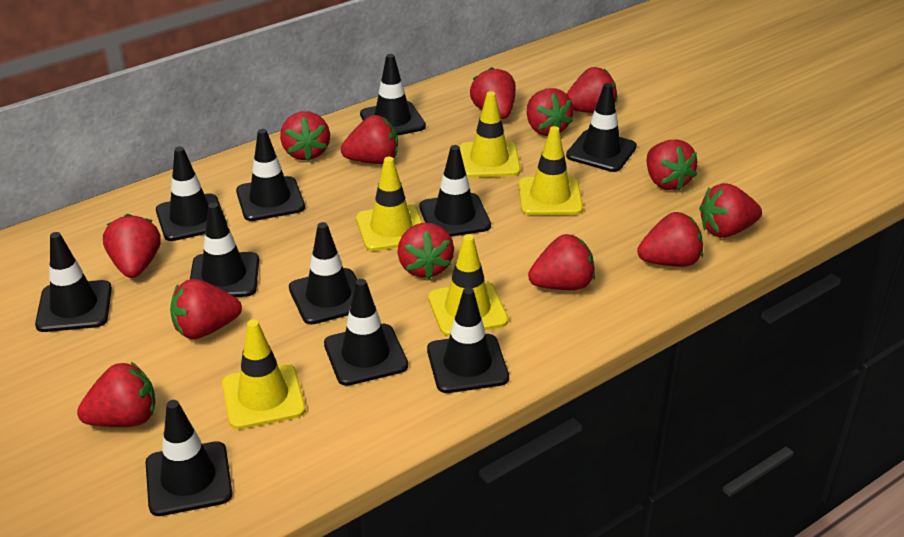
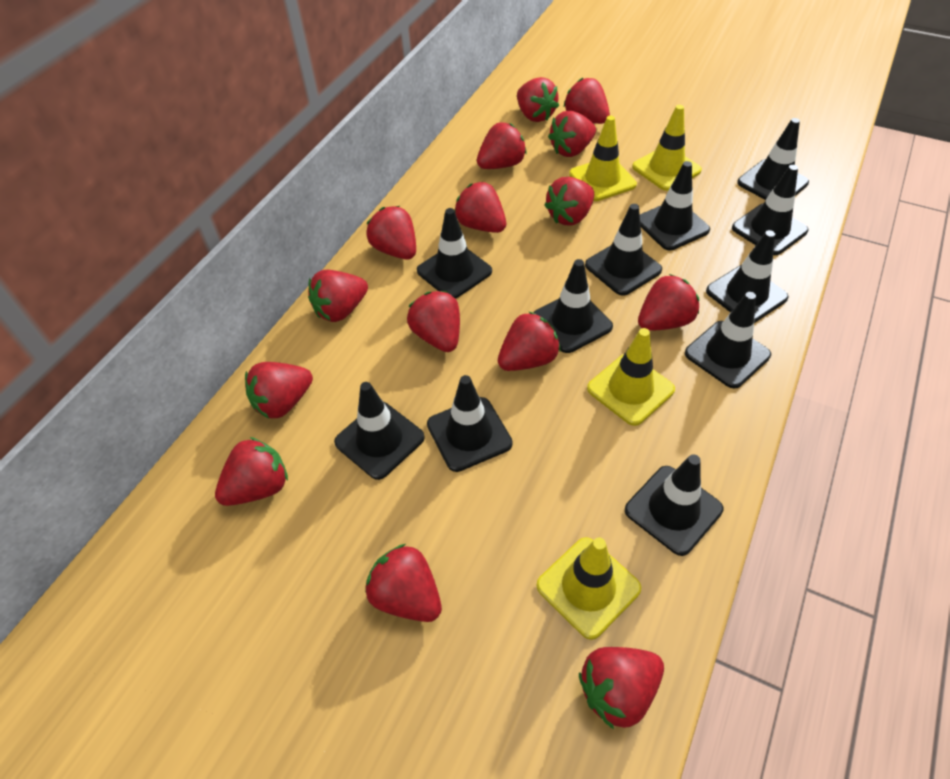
red strawberry: [77,362,155,427] [103,214,161,278] [170,279,242,339] [280,111,330,161] [341,115,398,164] [397,223,454,279] [470,67,516,119] [527,88,573,136] [528,234,595,290] [567,67,618,113] [637,212,703,267] [647,140,698,190] [699,183,762,238] = 13 -> [215,437,288,506] [245,362,313,419] [308,270,368,322] [365,544,442,622] [366,206,416,260] [407,291,460,352] [455,182,506,233] [477,122,527,169] [498,311,560,371] [517,77,559,122] [544,177,594,225] [548,111,596,157] [564,78,610,124] [579,647,664,729] [638,274,699,331] = 15
yellow traffic cone: [222,319,305,429] [356,157,423,251] [428,234,508,336] [459,91,521,178] [519,126,583,215] = 5 -> [536,537,641,640] [569,116,637,201] [587,328,675,426] [632,105,702,191] = 4

